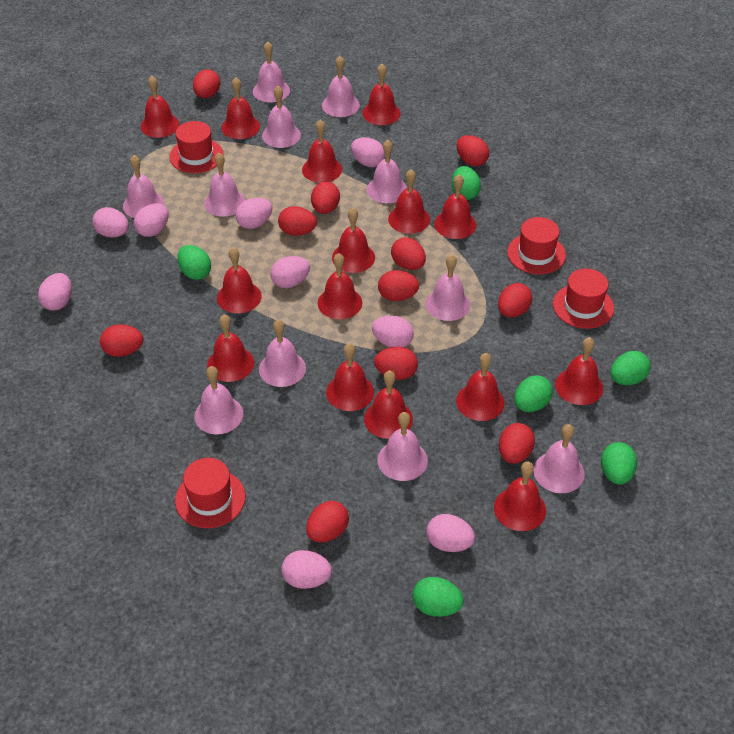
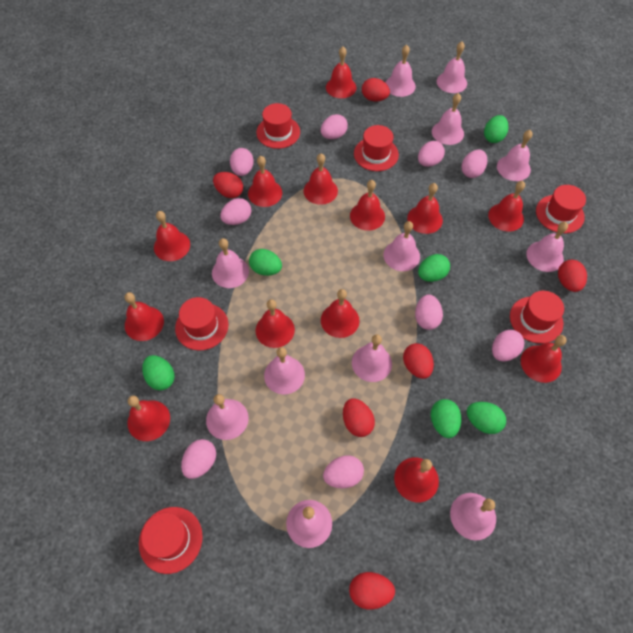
pink bell: [123,155,164,218] [194,366,243,434] [204,153,245,217] [253,42,290,103] [259,319,306,387] [262,86,301,148] [322,56,360,117] [367,140,407,203] [377,412,428,481] [426,255,470,321] [533,424,585,493] = 11 -> [206,394,249,440] [212,238,249,288] [264,347,305,394] [286,500,332,548] [352,334,392,382] [384,221,420,271] [386,45,416,97] [432,93,464,145] [437,41,467,93] [450,493,496,540] [497,130,532,181] [527,222,568,272] = 12
red bell: [141,76,179,138] [207,315,254,382] [217,247,262,313] [221,77,260,139] [302,120,342,183] [318,253,362,319] [326,343,374,411] [332,208,375,273] [362,64,401,125] [364,371,413,439] [388,169,430,234] [434,174,476,239] [456,353,505,421] [494,461,546,531] [555,337,603,405] = 15 -> [124,292,164,341] [128,396,170,441] [154,211,190,261] [248,156,282,207] [256,299,295,348] [304,154,338,205] [321,289,360,338] [326,47,356,98] [350,180,385,231] [394,457,439,502] [407,183,443,234] [488,181,525,232] [521,335,567,383] = 13
red egg: [100,324,143,357] [193,69,220,98] [278,206,317,236] [306,501,349,542] [311,181,340,214] [374,347,418,380] [378,270,419,301] [391,237,426,270] [457,135,489,166] [498,283,532,317] [499,423,535,464] = 11 -> [213,172,243,198] [343,398,375,437] [349,572,395,610] [362,78,390,101] [403,343,434,379] [558,260,587,292] = 6
red hat: [169,121,224,173] [175,458,245,528] [507,217,566,274] [553,269,614,329] = 4 -> [139,507,203,574] [175,297,228,350] [256,103,300,149] [354,125,399,171] [510,291,564,344] [536,185,586,233] = 6

